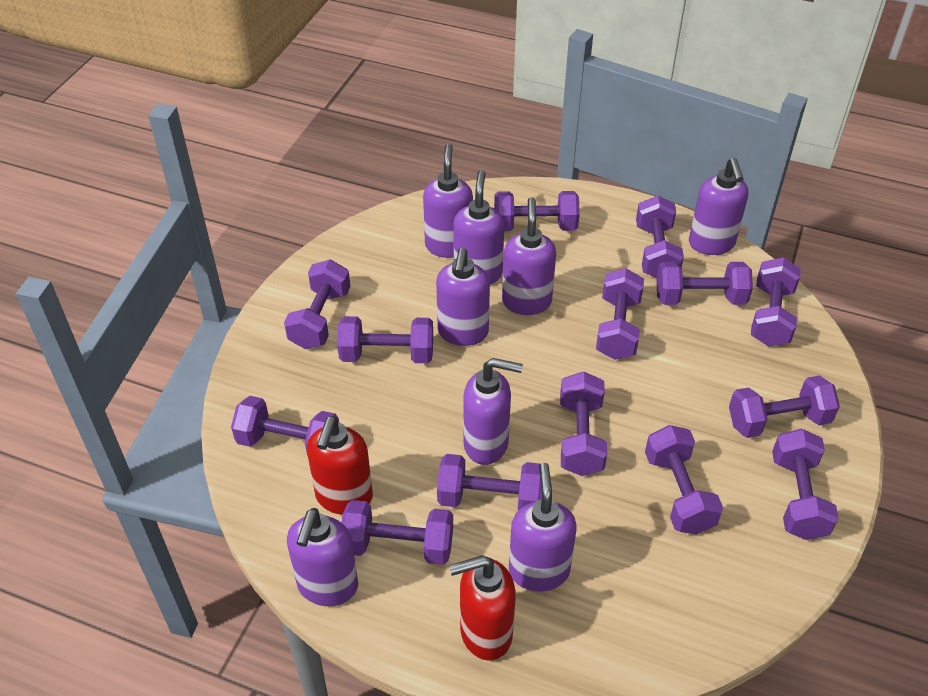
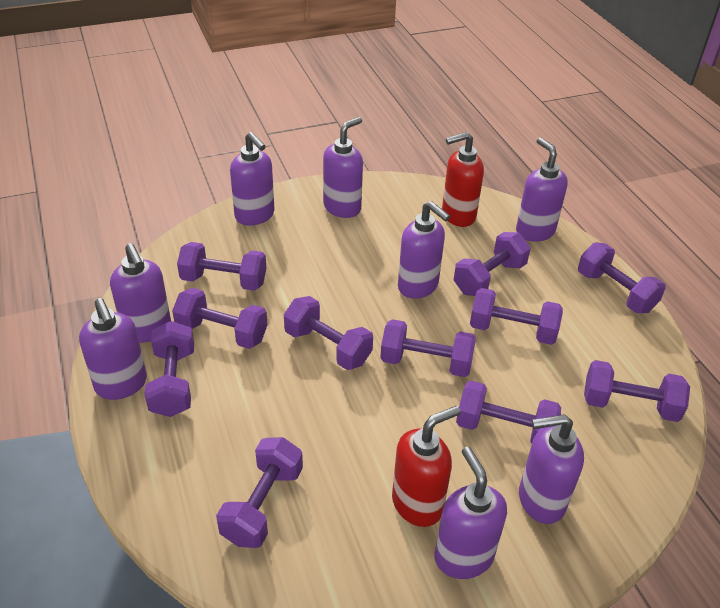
purple dumbbell: [231,396,339,456] [284,260,350,349] [337,316,433,363] [342,500,453,565] [437,454,542,510] [494,191,580,231] [560,372,607,476] [596,268,644,360] [636,196,684,278] [645,425,723,534] [656,262,753,305] [729,376,840,438] [751,257,801,347] [772,429,839,540] = 14 -> [144,321,194,417] [172,288,268,349] [177,242,266,291] [216,437,303,548] [284,296,373,370] [380,319,476,377] [454,232,531,296] [456,381,561,444] [470,288,563,345] [578,242,666,313] [584,360,690,422] = 11

